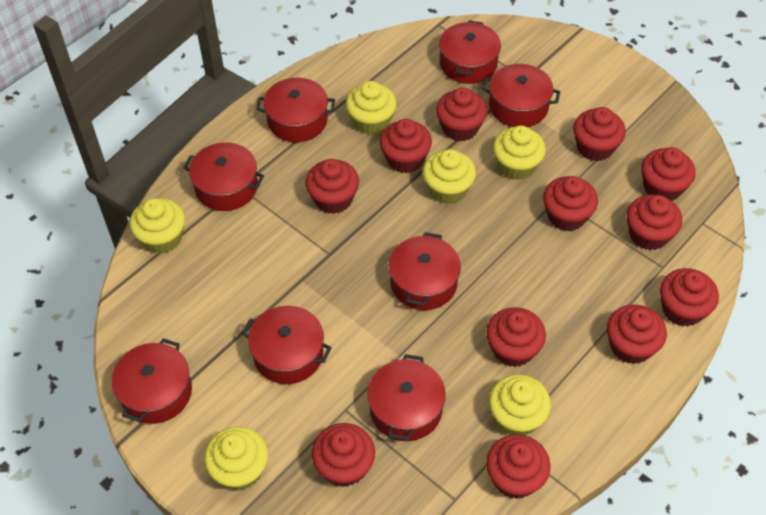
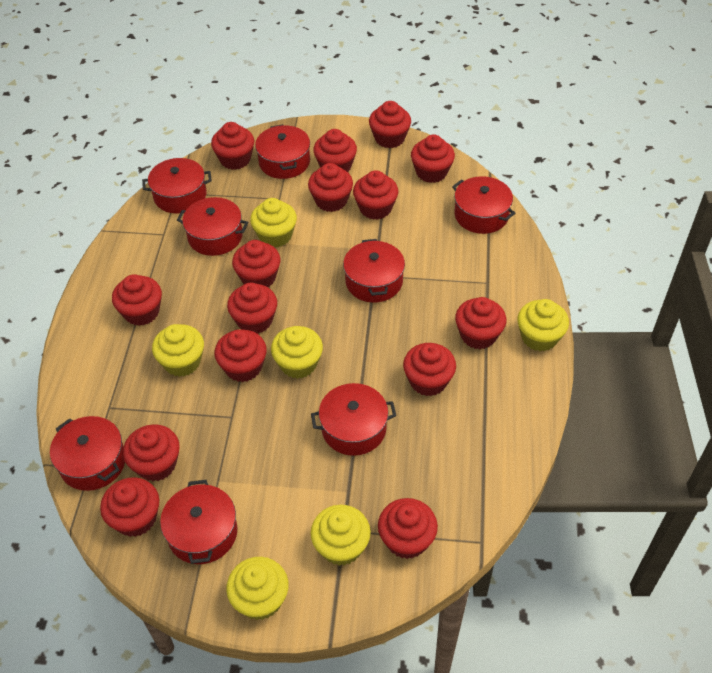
red cupcake: [305,159,359,214] [312,423,375,487] [380,119,432,173] [436,88,487,141] [486,307,546,367] [486,434,551,499] [543,176,598,231] [573,107,626,161] [607,304,667,364] [627,195,682,251] [641,147,695,201] [660,268,719,327] = 12 -> [100,477,159,537] [112,274,162,326] [123,424,180,481] [211,122,254,170] [215,329,267,382] [227,283,277,334] [232,240,280,287] [308,163,353,212] [313,129,357,172] [353,170,398,220] [369,101,411,148] [378,498,438,559] [403,343,456,396] [411,134,455,183] [455,297,506,349] = 15

